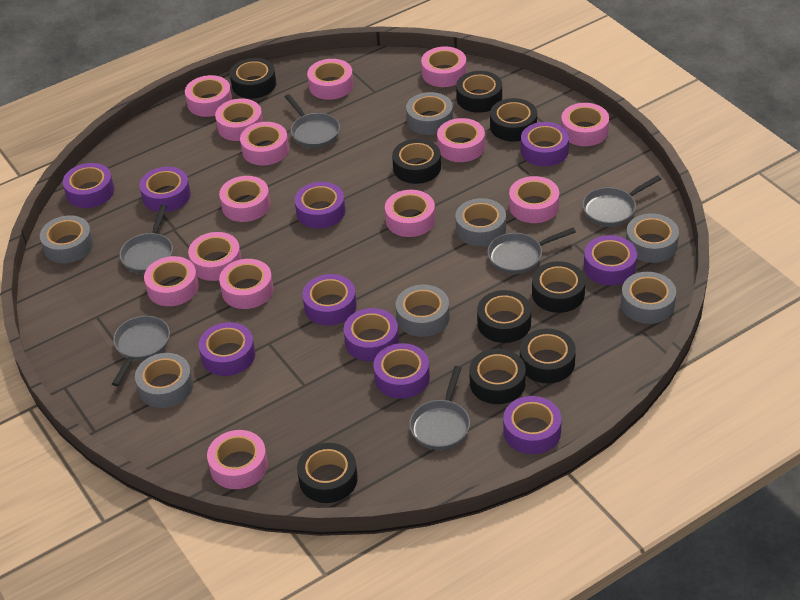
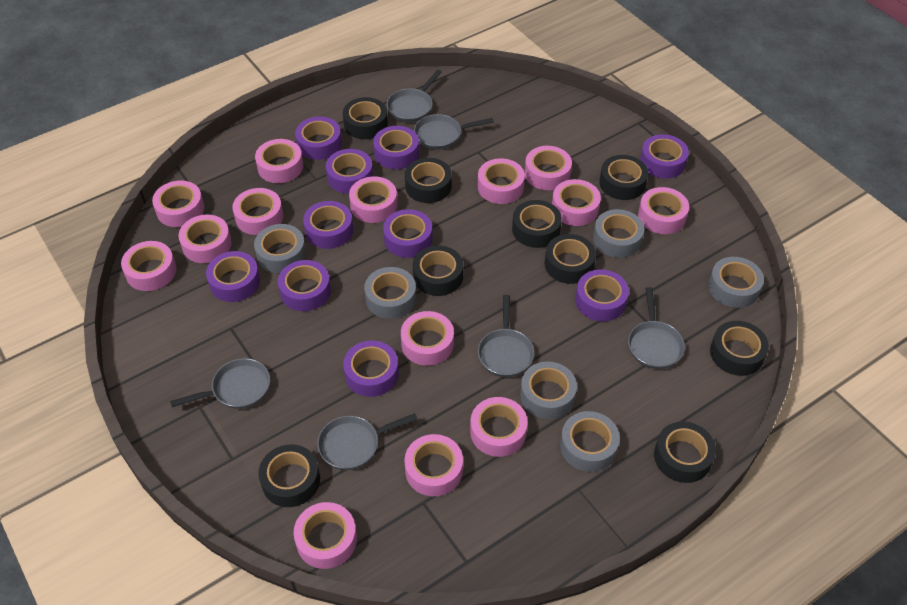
grey tape: [40,215,94,263] [135,353,193,408] [396,285,450,337] [406,92,453,135] [455,198,506,246] [621,272,676,324] [626,213,679,263] = 7 -> [254,224,306,273] [364,267,416,319] [520,361,577,419] [560,411,620,472] [593,209,644,258] [708,257,764,308] = 6

